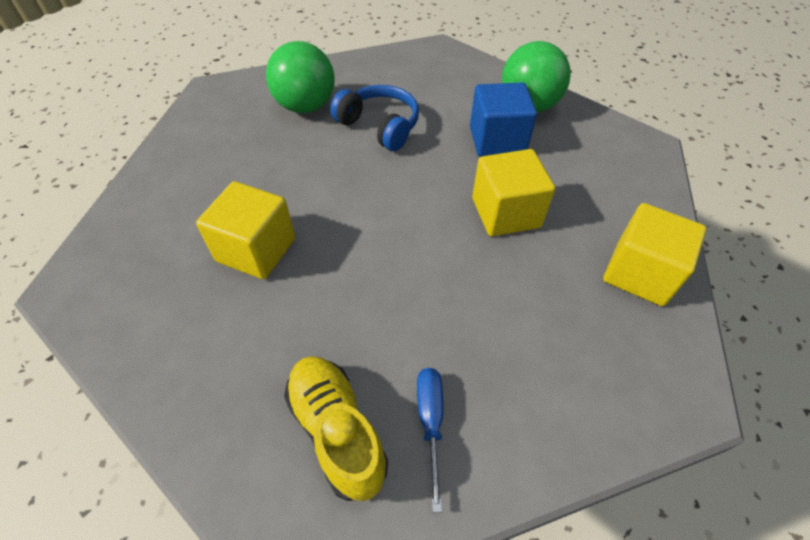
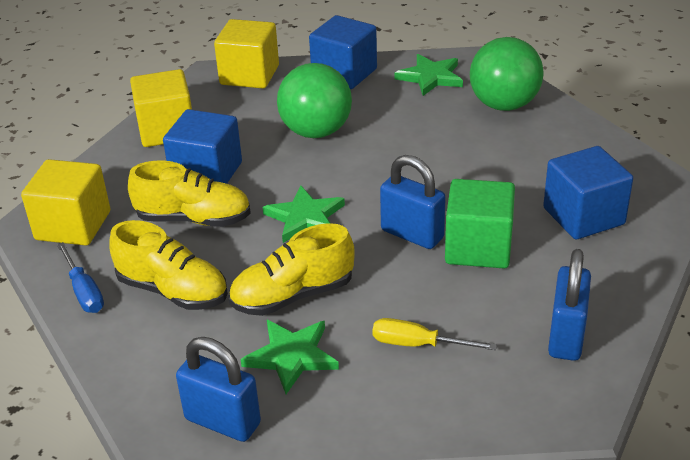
blue cube: [470,82,537,157] = 1 -> [163,109,242,184] [309,15,377,89] [543,146,633,239] = 3
blue headphones: [330,85,419,151] = 1 -> none = 0
blue padlock: none = 0 -> [176,337,261,442] [380,155,446,249] [548,249,591,361] = 3
green cube: none = 0 -> [445,179,515,268] = 1
green star: none = 0 -> [240,320,339,394] [263,186,345,243] [395,54,463,96] = 3
yellow screwdriver: none = 0 -> [372,318,497,350] = 1
yellow shoe: [284,356,388,501] = 1 -> [109,220,228,310] [128,160,251,227] [229,223,355,316] = 3

